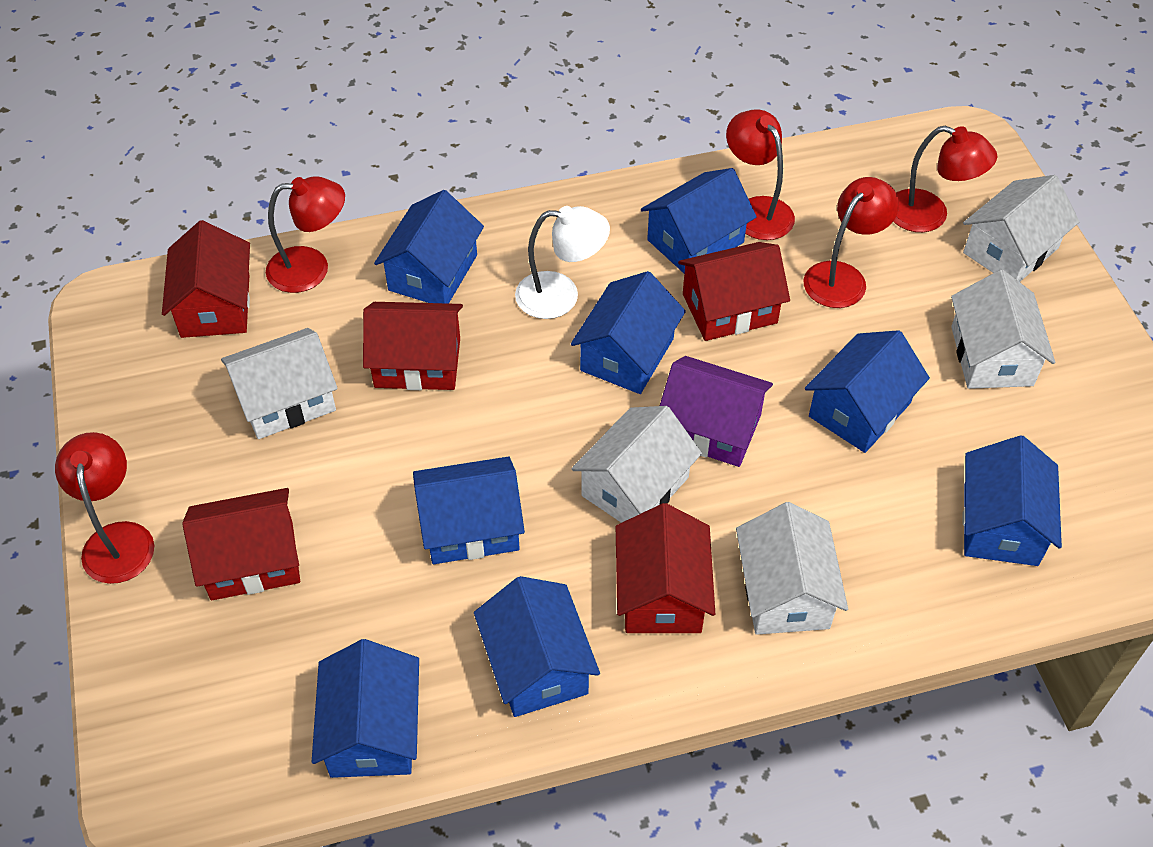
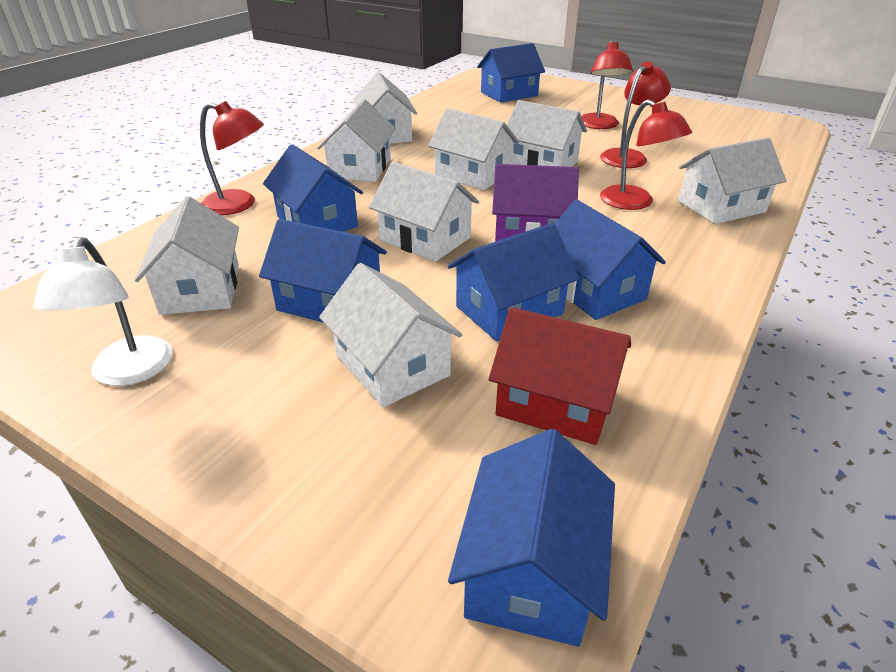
blue house: [312,639,419,778] [374,190,484,304] [413,457,525,564] [474,576,600,717] [571,271,686,394] [641,168,757,273] [805,330,930,453] [963,435,1062,566] = 8 -> [259,219,387,323] [263,144,363,232] [448,223,579,342] [448,429,615,647] [477,43,545,103] [555,200,666,320] = 6
red house: [162,220,250,338] [182,488,300,600] [363,302,463,390] [616,503,715,633] [678,242,790,341] = 5 -> [489,307,631,445] = 1
red lamp: [55,432,154,584] [266,176,345,293] [726,109,795,240] [803,177,899,308] [893,126,997,232] = 5 -> [200,101,264,215] [581,40,633,129] [600,61,671,168] [600,99,692,210] = 4
white house: [221,328,338,439] [571,406,702,523] [736,502,848,635] [951,270,1055,389] [963,175,1079,282] = 5 -> [135,196,239,315] [317,99,396,182] [319,263,462,407] [353,72,417,144] [369,162,479,262] [428,108,519,190] [507,100,587,167] [678,138,786,224] = 8

